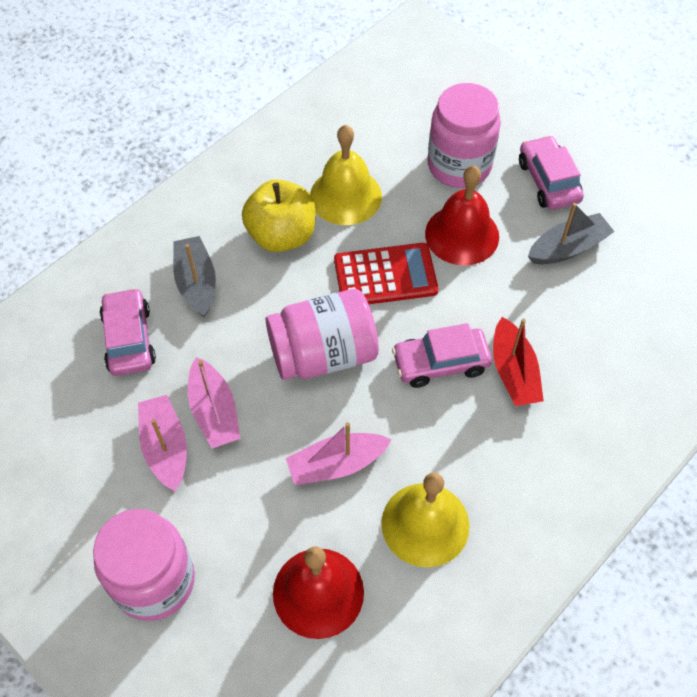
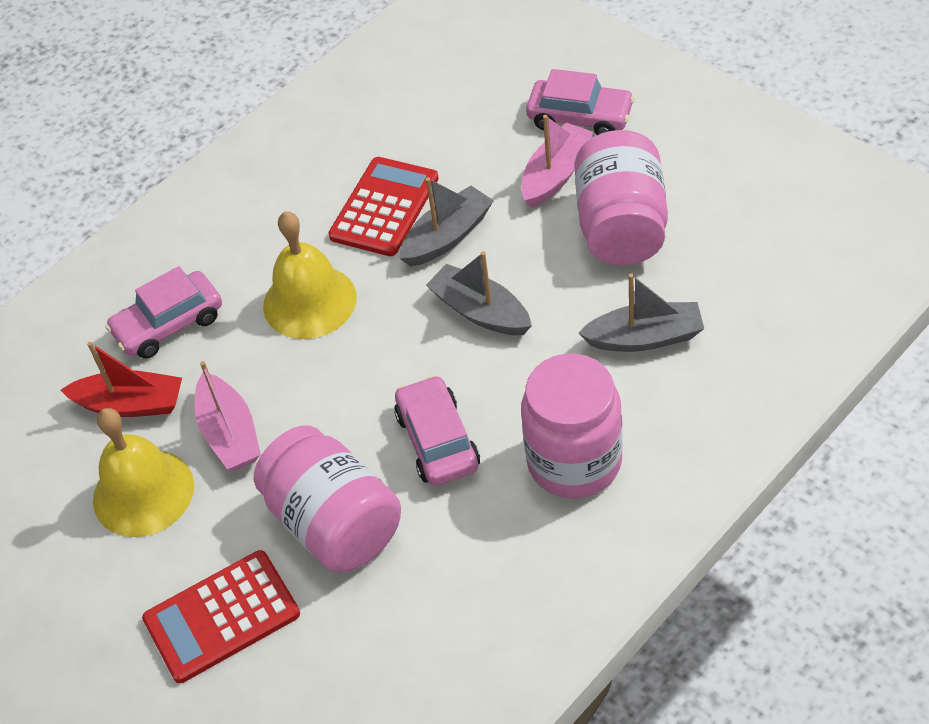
grey boat: [173,236,216,318] [528,203,615,264] = 2 -> [399,177,494,267] [426,251,532,335] [578,273,704,352] = 3
pink boat: [138,395,187,491] [188,357,241,448] [286,422,392,485] = 3 -> [195,361,261,470] [521,115,594,208] = 2
red bell: [273,546,364,639] [425,165,499,265] = 2 -> none = 0
red calculator: [334,243,438,304] = 1 -> [142,550,300,683] [328,157,439,256] = 2
yellow apple: [242,179,316,252] = 1 -> none = 0

